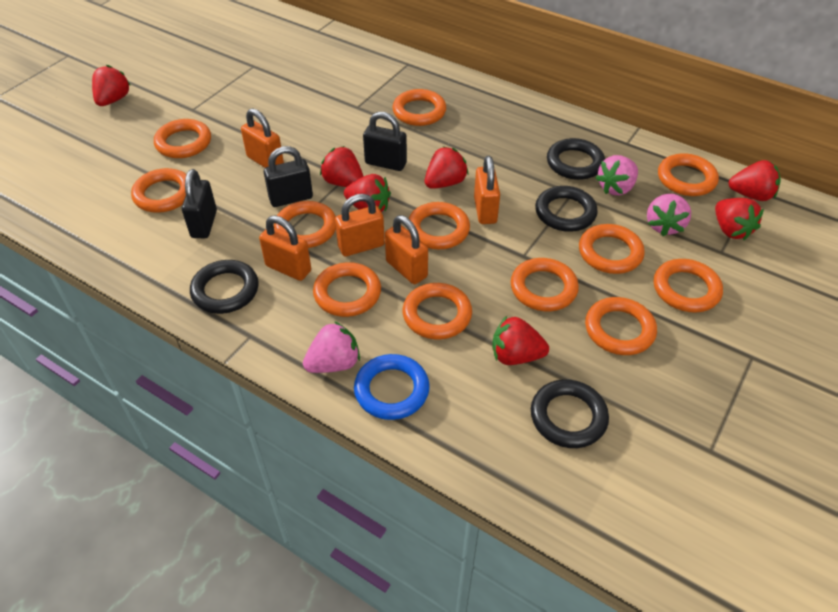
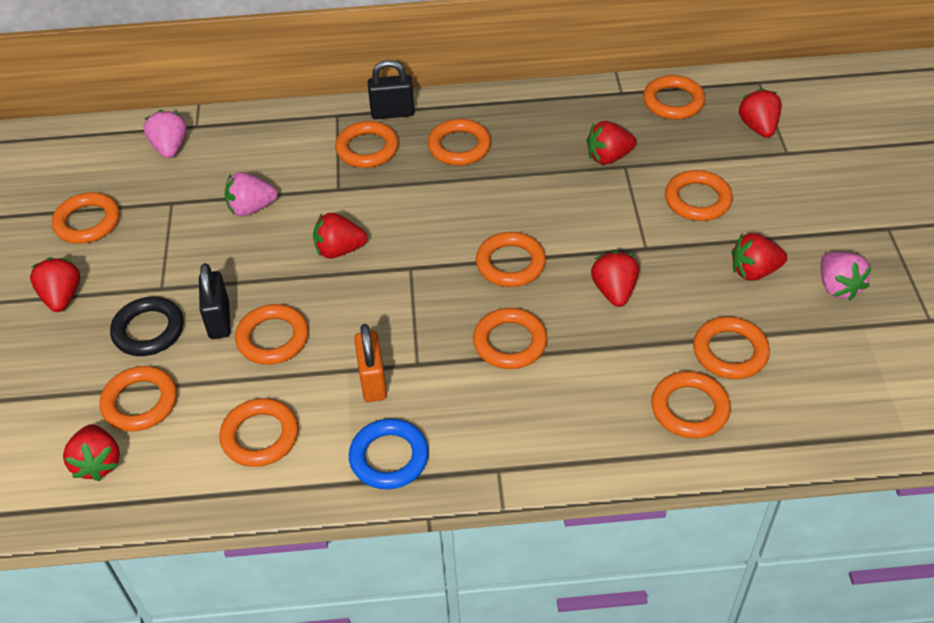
black padlock: [182,169,217,238] [264,146,313,207] [363,112,407,171] = 3 -> [199,263,231,339] [368,60,415,119] = 2
black ring: [190,260,259,314] [531,379,609,448] [535,186,598,232] [547,138,605,180] = 4 -> [110,297,184,356] = 1
orange padlock: [241,108,284,168] [259,216,311,281] [335,194,385,256] [385,215,428,284] [474,156,500,224] = 5 -> [354,324,387,402] = 1

